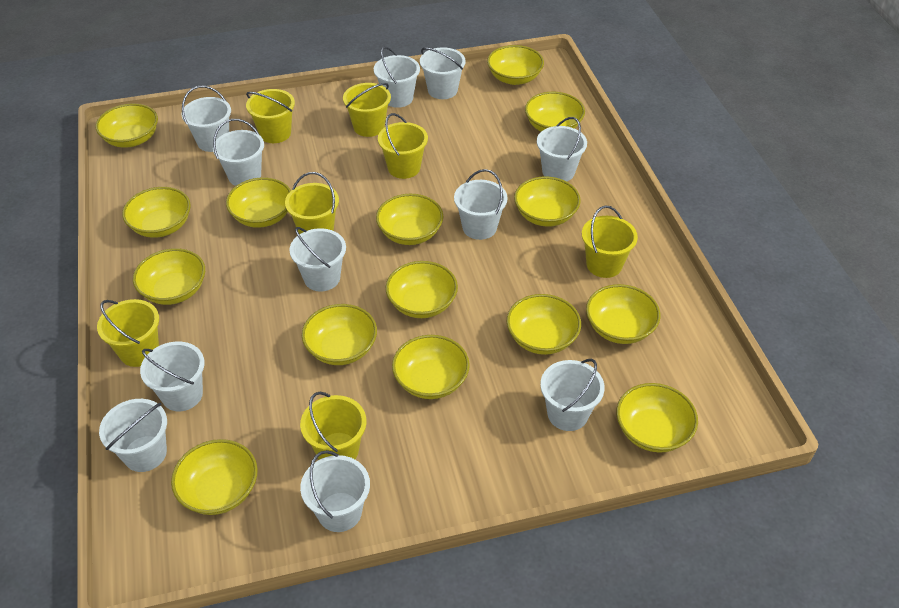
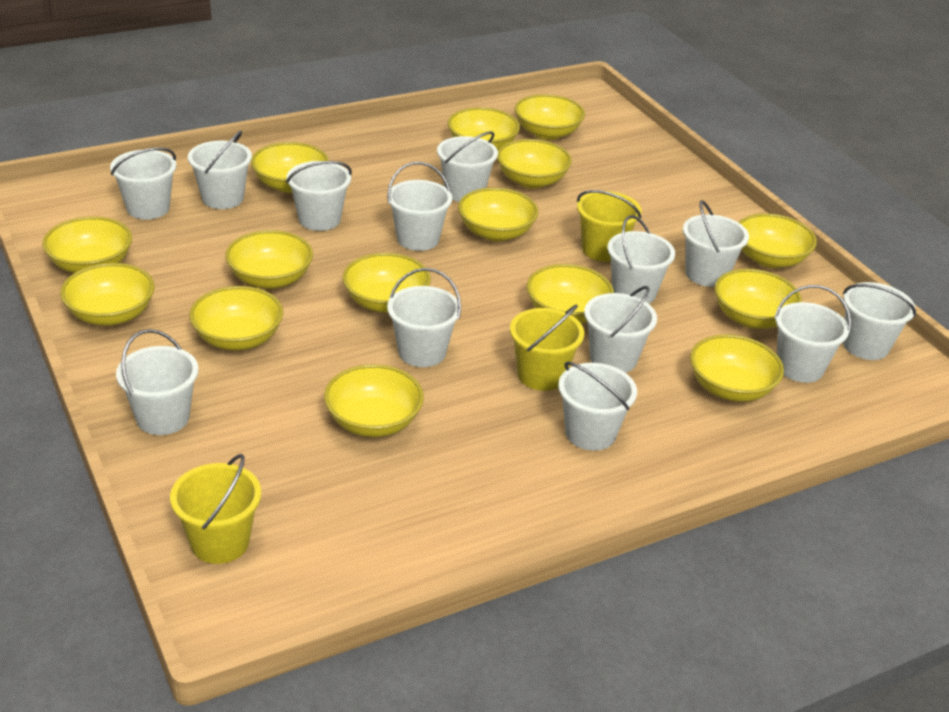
white bucket: [99,399,167,472] [140,342,204,411] [182,86,231,152] [213,119,264,186] [289,227,346,291] [300,450,370,532] [374,47,420,108] [420,47,466,99] [454,169,508,240] [537,117,587,182] [540,359,605,431] = 11 -> [110,147,176,220] [116,329,199,435] [188,130,252,209] [286,161,352,231] [387,162,452,251] [387,268,461,367] [437,131,498,202] [558,361,637,451] [584,286,657,373] [607,215,675,304] [683,200,749,287] [774,285,851,383] [843,282,916,360] = 13
yellow bucket: [97,299,159,367] [246,89,295,143] [285,172,339,234] [300,392,367,460] [343,83,391,137] [378,113,428,179] [582,206,638,278] = 7 -> [170,454,261,564] [510,304,584,391] [577,190,642,262] = 3

